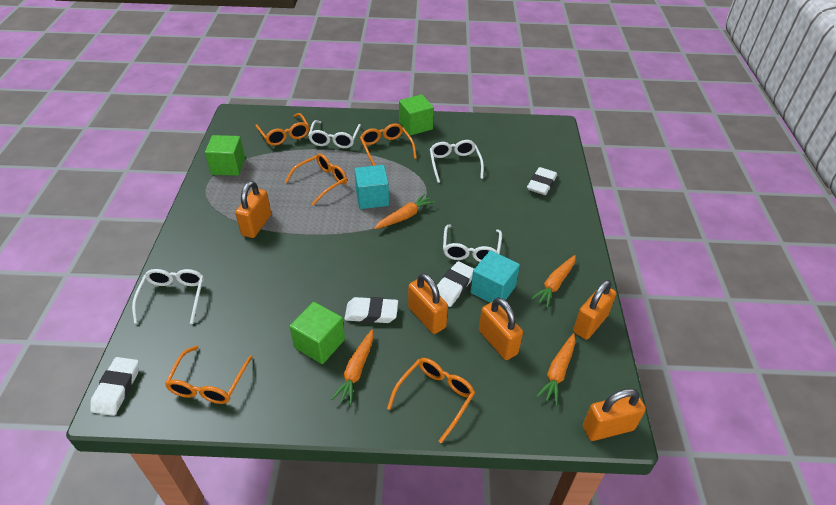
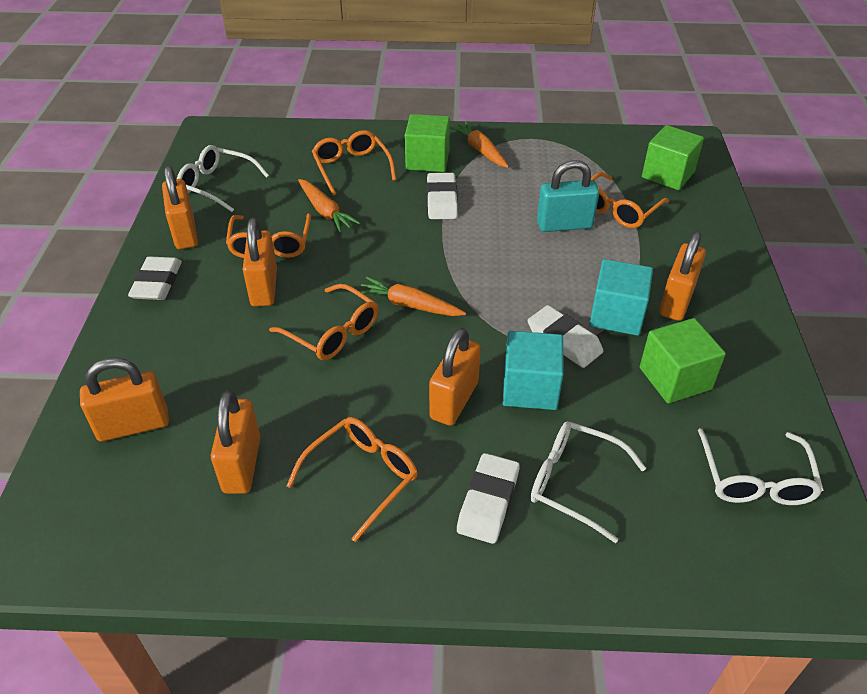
orange carrot: [331,330,373,405] [374,194,435,229] [531,255,576,308] [536,333,575,405] = 4 -> [298,179,360,232] [359,277,466,316] [450,121,509,168] = 3
orange padlock: [235,181,271,238] [408,273,448,334] [479,297,523,360] [573,280,617,340] [583,388,646,441] = 5 -> [80,358,169,442] [162,165,198,249] [211,390,260,494] [243,218,277,307] [429,328,481,426] [659,231,706,321] = 6
turquoise padlock: none = 0 -> [537,160,599,232] = 1
white glasses: [132,269,204,324] [308,120,361,148] [430,140,484,183] [443,224,502,262] = 4 -> [177,145,269,212] [530,421,646,543] [698,428,823,505] = 3

